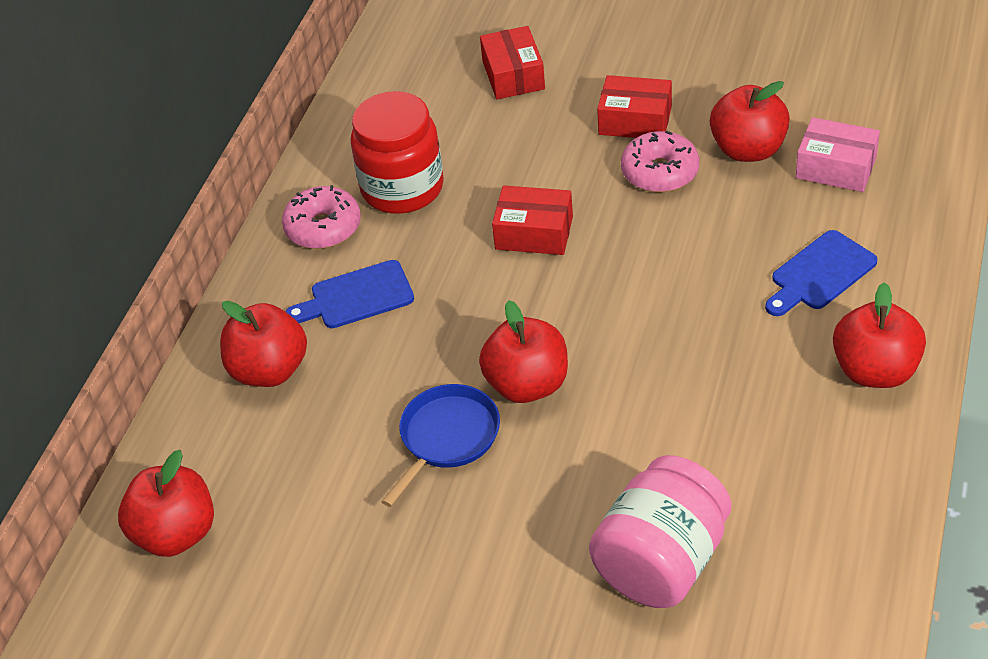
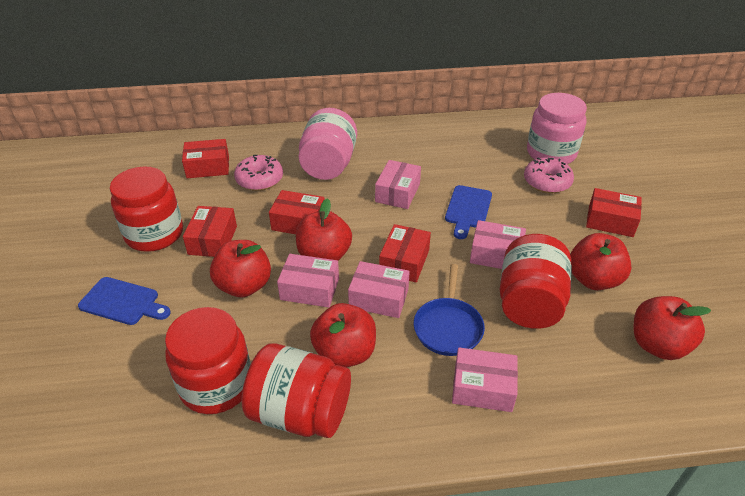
pink box: [796,117,880,192] = 1 -> [277,254,339,307] [348,261,410,318] [375,160,421,209] [452,347,518,412] [470,220,526,269] = 5
pink jar: [589,455,732,608] = 1 -> [299,108,357,180] [527,93,587,164] = 2
red box: [480,26,545,99] [492,185,573,255] [597,75,672,138] = 3 -> [182,139,229,178] [183,206,237,257] [269,190,325,234] [379,224,431,282] [586,188,642,237] = 5
red jar: [351,91,444,214] = 1 -> [110,167,183,252] [165,307,251,414] [241,343,351,438] [500,234,572,329] = 4

